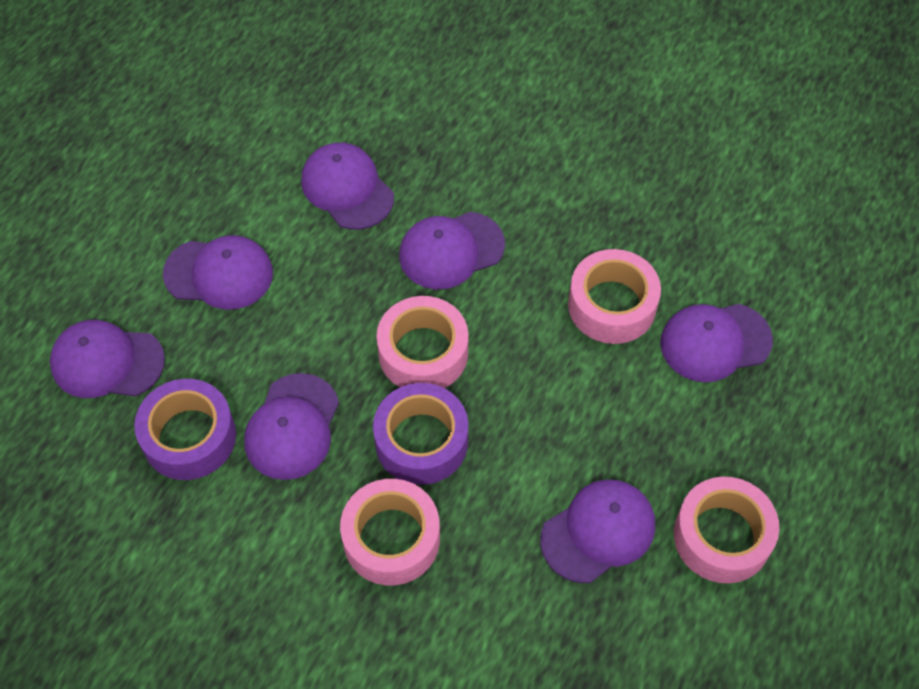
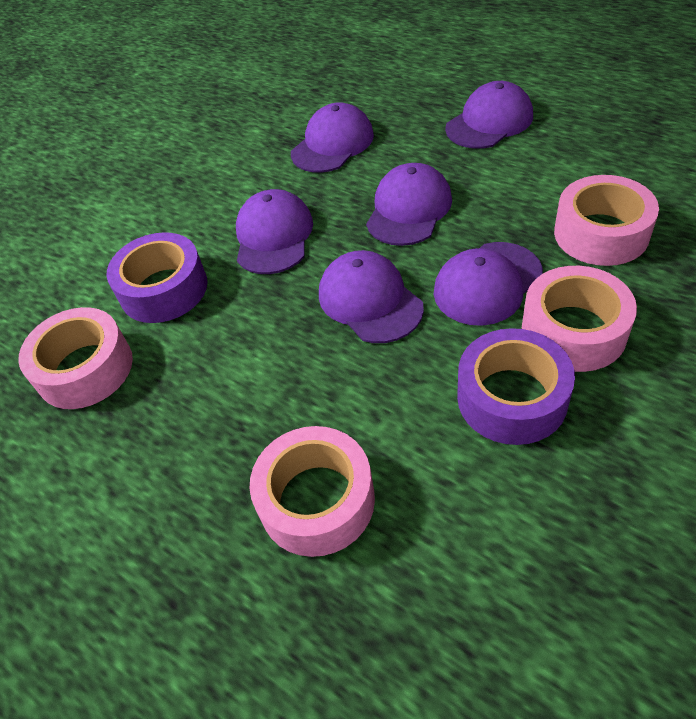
purple cap: [50,320,165,398] [163,235,273,310] [244,373,339,480] [301,143,394,230] [399,212,505,289] [540,480,655,583] [660,304,773,382] = 7 -> [236,189,313,274] [291,102,374,173] [319,250,424,343] [366,163,452,246] [434,242,543,326] [445,81,533,149] = 6

